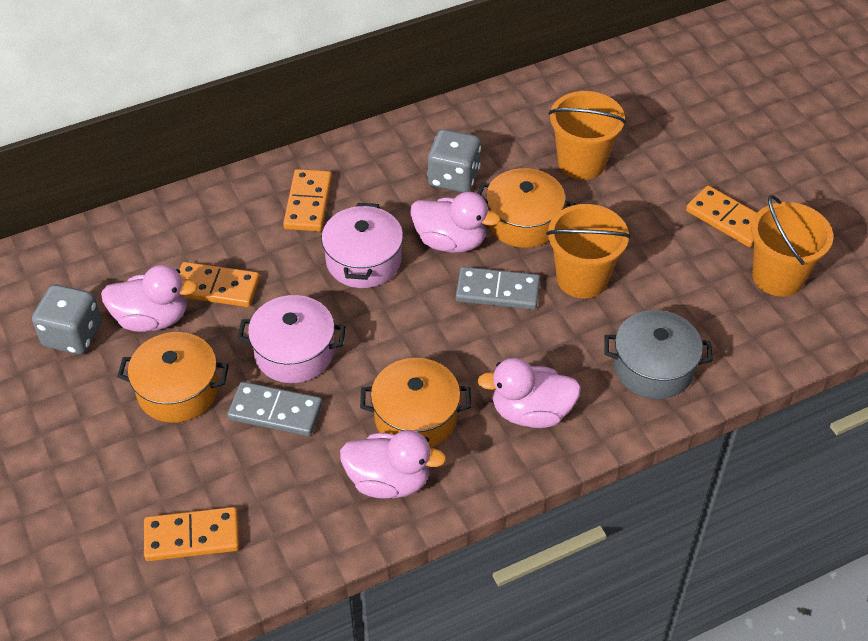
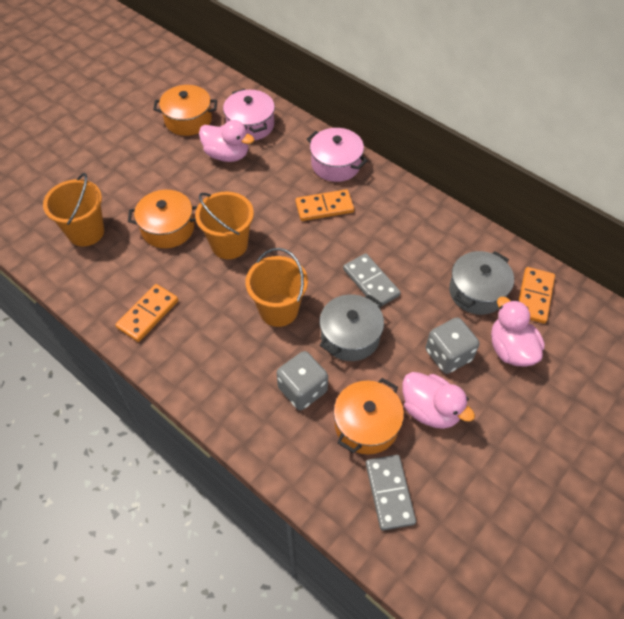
grey pot: [604,310,713,399] = 1 -> [319,294,384,361] [449,251,514,315] = 2
orange domino: [144,507,239,561] [179,262,260,307] [283,169,332,231] [686,186,757,247] = 4 -> [115,284,178,342] [295,189,354,221] [519,267,555,324] = 3
pink duck: [101,265,198,332] [340,430,446,499] [410,192,501,253] [477,358,581,428] = 4 -> [199,120,254,162] [403,372,475,429] [491,297,545,366] = 3

